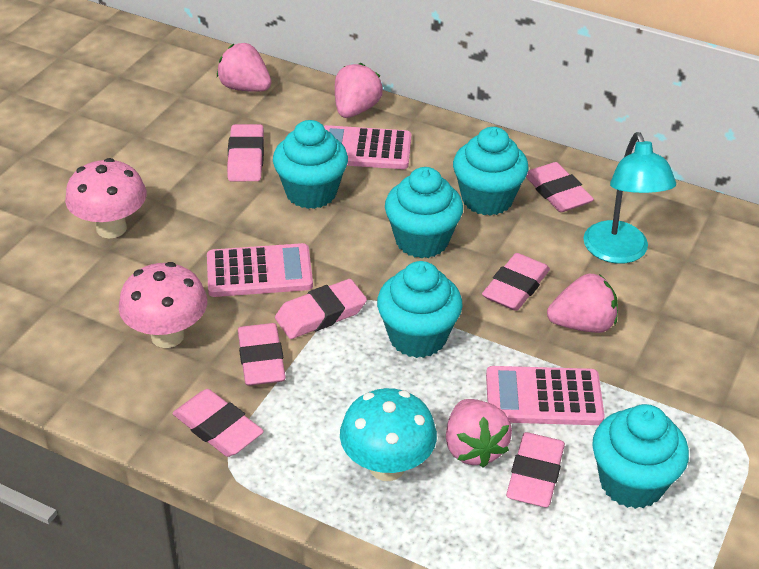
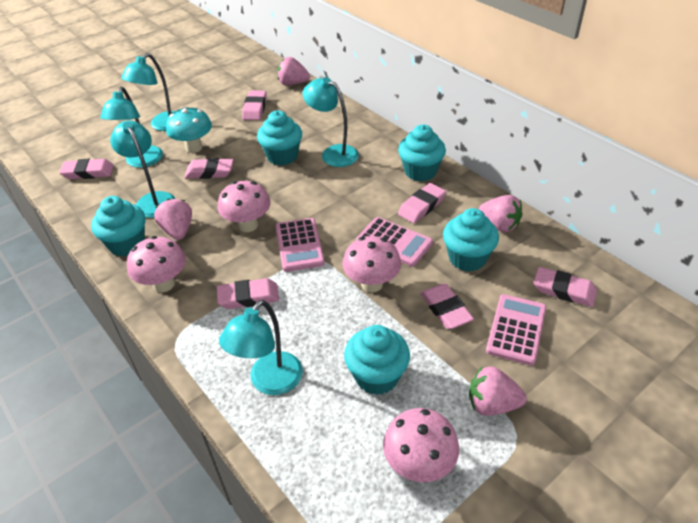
pink mushroom: [65,158,147,238] [119,262,207,348] = 2 -> [127,236,186,292] [218,181,270,232] [343,236,401,293] [383,408,459,482] = 4
turquoise lamp: [583,132,676,264] = 1 -> [100,87,163,168] [110,121,175,218] [121,53,175,131] [219,300,303,395] [302,77,359,167] = 5

